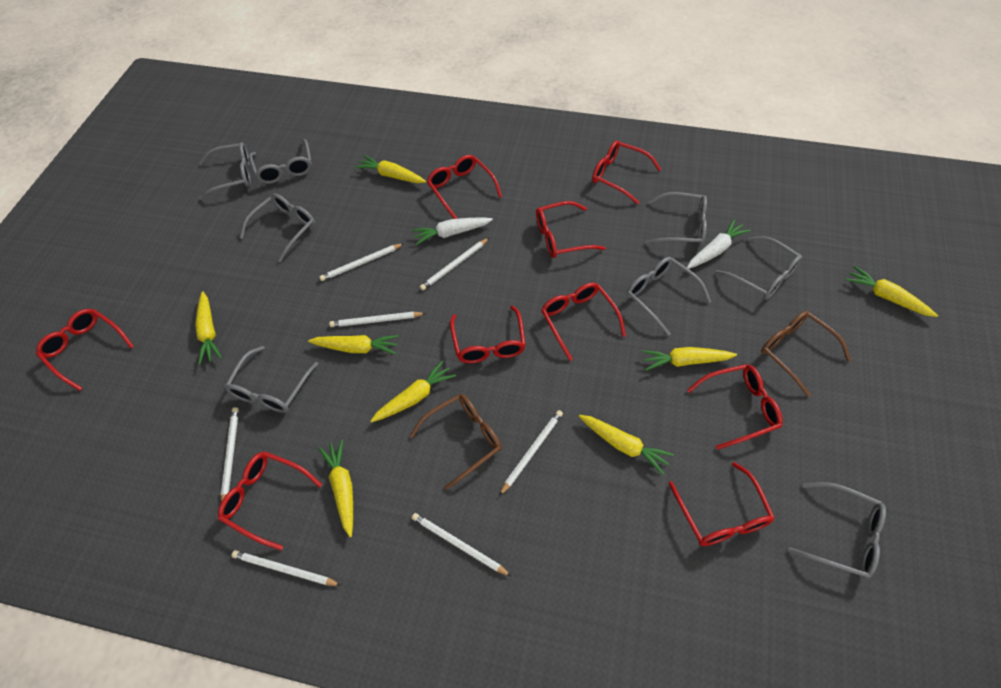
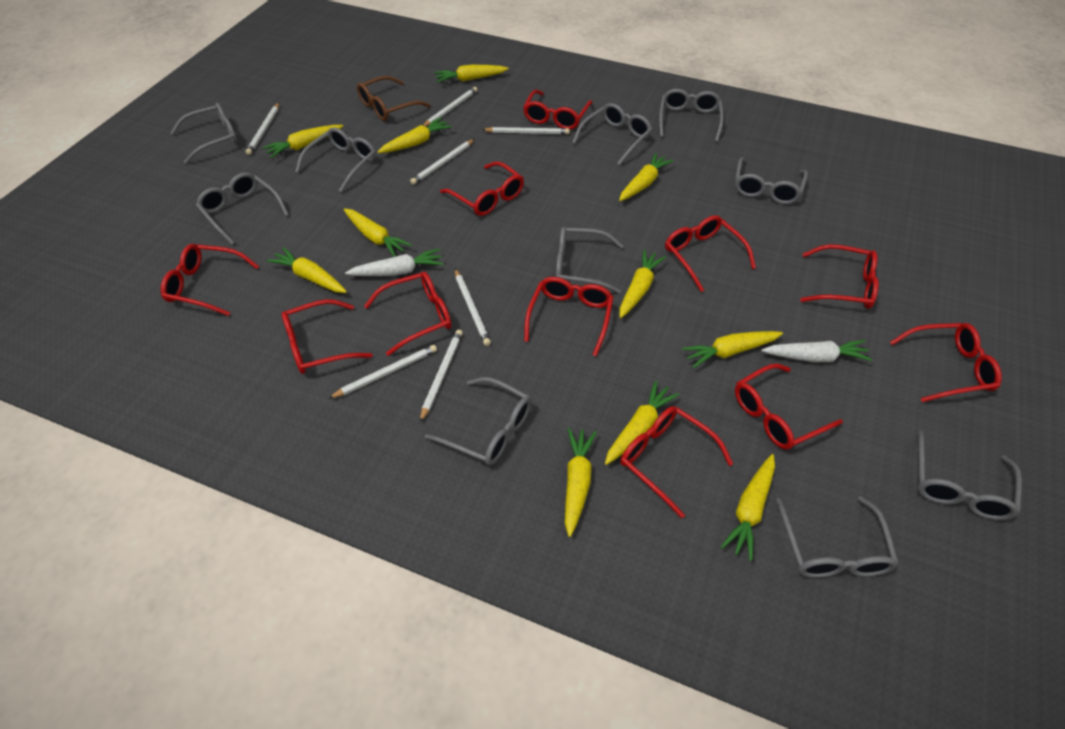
brown glasses: [409,394,502,490] [761,311,851,397] = 2 -> [357,76,431,121] = 1
grey glasses: [199,142,251,200] [225,346,318,413] [240,193,315,262] [249,139,312,184] [627,257,711,336] [645,192,707,246] [715,236,802,300] [788,482,886,579] = 8 -> [170,103,238,164] [196,172,289,245] [295,127,376,192] [425,377,531,465] [555,227,623,294] [572,103,652,165] [659,89,724,142] [735,157,808,204] [776,496,899,578] [917,431,1022,520] = 10
red glasses: [36,309,134,391] [218,451,322,550] [427,155,502,219] [450,305,526,364] [536,201,606,258] [541,283,626,361] [592,141,662,204] [669,462,775,546] [687,364,783,450] = 9 -> [161,244,259,316] [282,299,373,374] [364,272,451,356] [440,161,524,216] [523,90,592,130] [524,277,614,357] [621,406,733,518] [665,215,756,292] [735,364,843,450] [800,244,879,309] [890,323,1002,402] = 11
yellow carrot: [195,291,222,365] [308,335,399,355] [318,439,353,537] [355,155,426,183] [371,360,456,423] [579,415,674,475] [641,347,737,371] [845,266,938,317] = 8 -> [262,125,343,158] [266,247,347,293] [344,208,412,257] [378,117,452,153] [434,65,509,83] [565,428,597,537] [605,381,680,465] [619,153,674,201] [620,250,666,318] [682,331,783,368] [721,454,775,561] = 11

